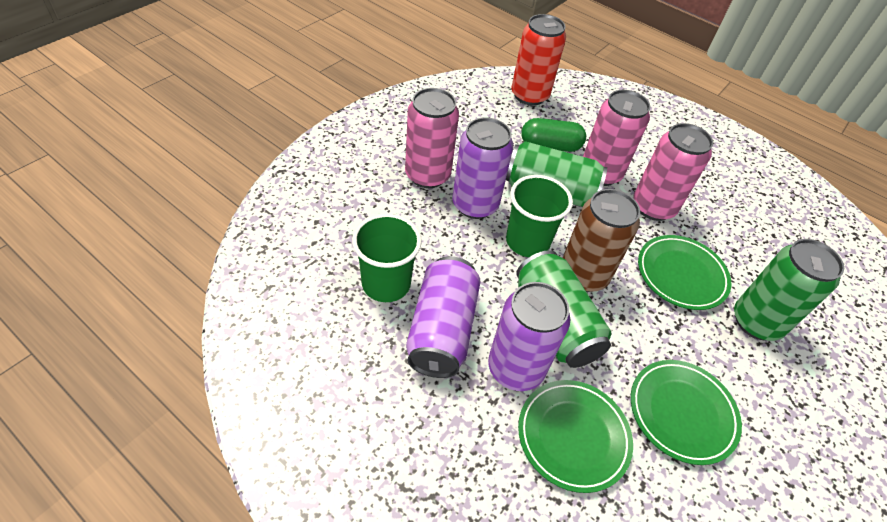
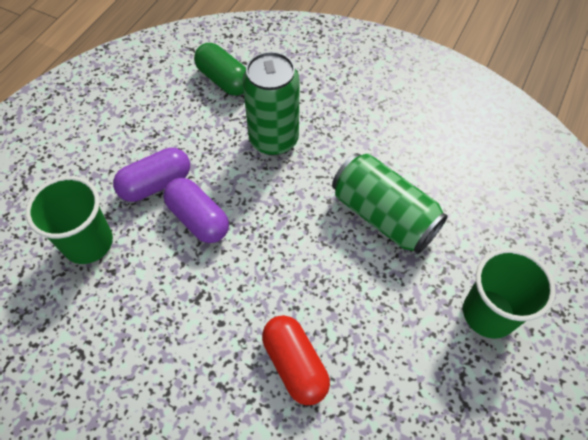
brown can: [563,189,640,292] = 1 -> none = 0
green can: [506,141,607,207] [516,250,612,368] [734,239,844,341] = 3 -> [242,51,300,156] [332,153,448,254] = 2
green plate: [518,380,633,493] [631,360,742,465] [638,235,732,310] = 3 -> none = 0
pink can: [405,88,459,188] [583,90,650,186] [633,123,713,221] = 3 -> none = 0
purple can: [406,256,481,378] [452,117,513,219] [488,282,570,391] = 3 -> none = 0
purple capsule: none = 0 -> [113,148,190,202] [163,178,229,243] = 2
red can: [511,14,566,106] = 1 -> none = 0
red capsule: none = 0 -> [262,315,330,405] = 1

